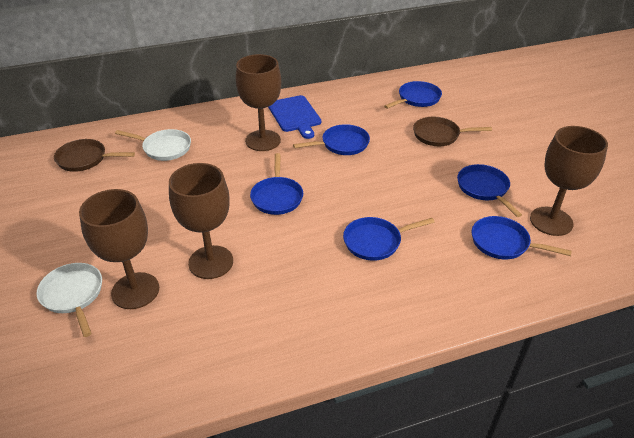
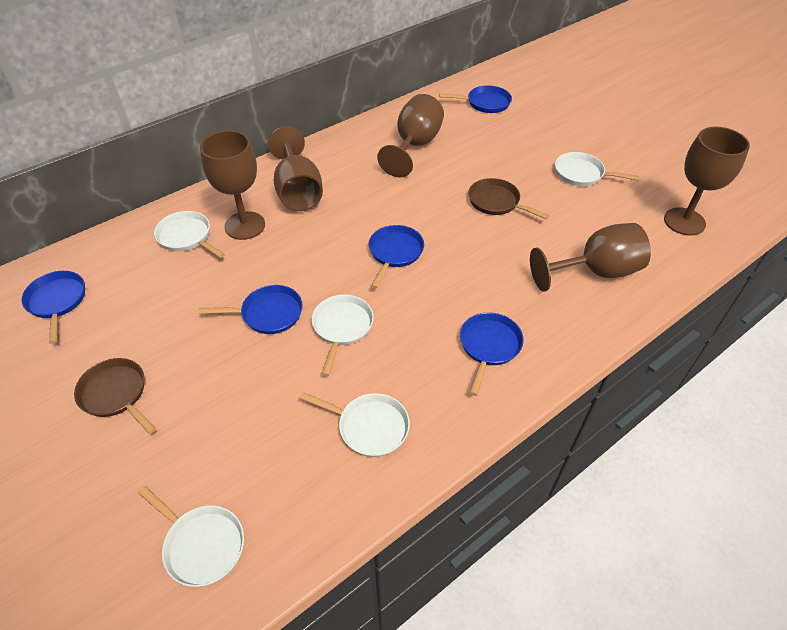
blue cutting board: [268,95,321,139] = 1 -> none = 0
blue pan: [250,153,303,215] [293,124,370,155] [343,217,434,261] [384,81,442,109] [457,164,522,217] [472,216,572,259] = 6 -> [22,271,85,344] [199,285,303,334] [369,225,424,289] [439,85,512,113] [460,312,524,396] = 5
brown goblet: [79,189,159,309] [169,163,233,279] [235,54,281,151] [530,126,608,236] = 4 -> [200,130,265,240] [268,126,323,211] [377,94,444,178] [530,223,651,292] [664,127,750,236] = 5
white pan: [36,263,102,337] [115,129,191,161] = 2 -> [138,486,244,587] [154,211,225,258] [299,392,410,457] [312,295,374,376] [555,152,640,186] = 5

